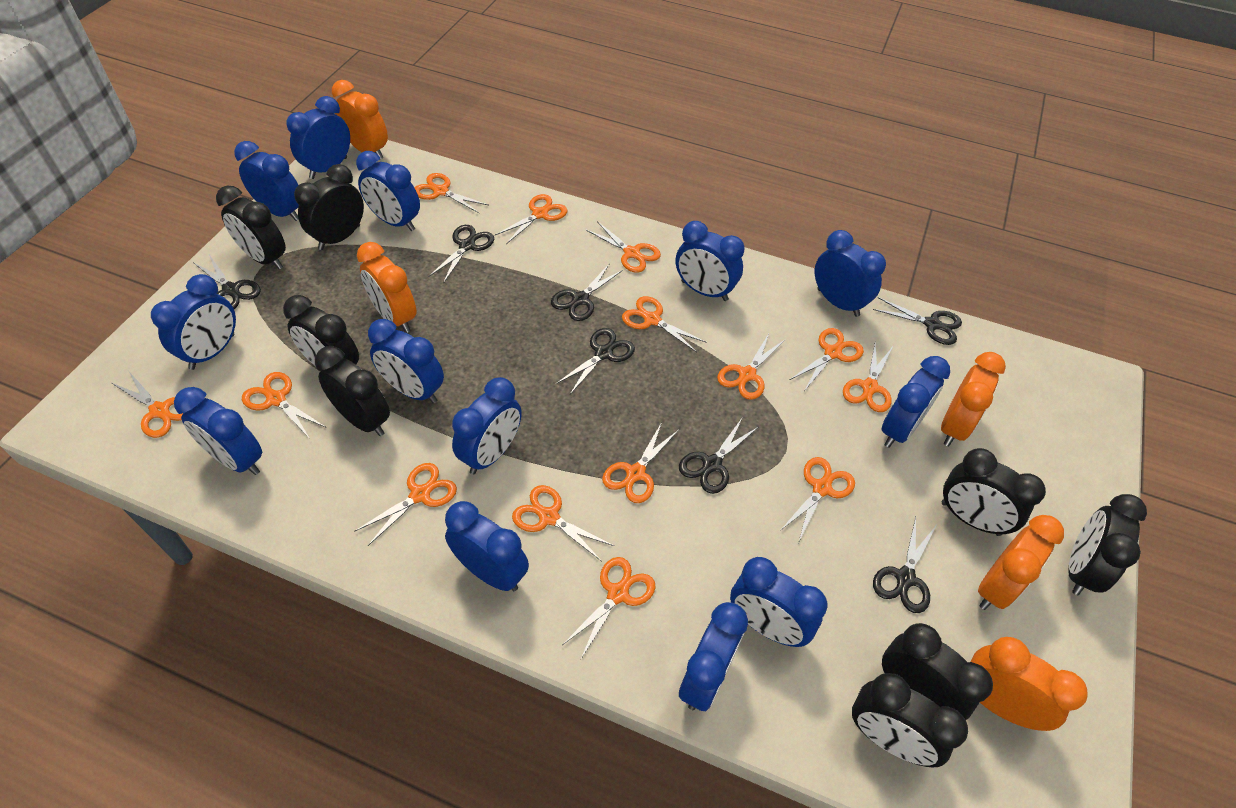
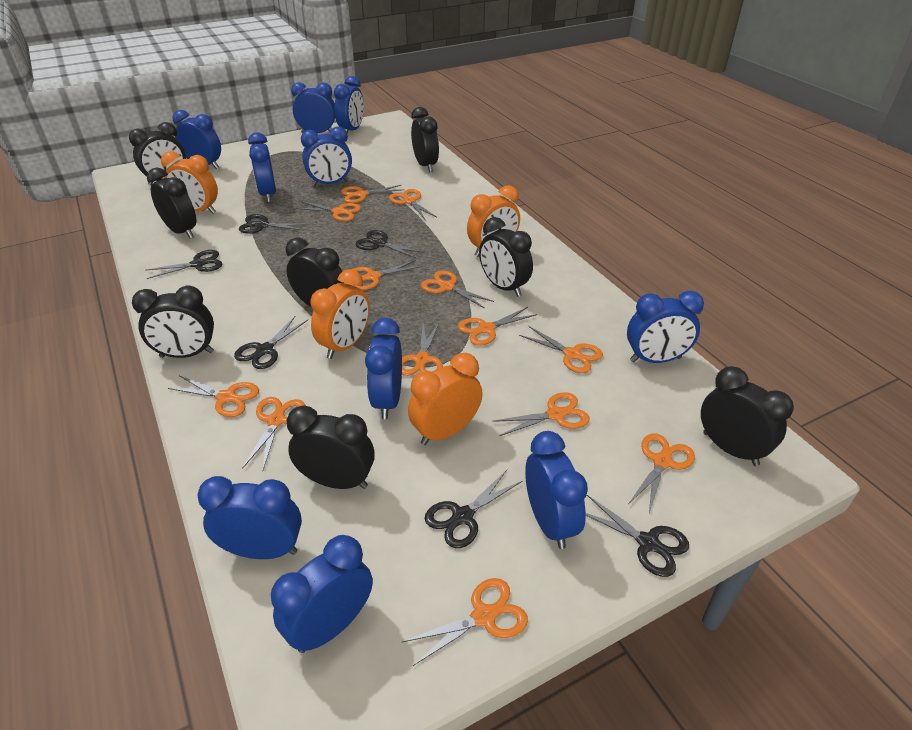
black scissors: [194,255,261,309] [428,225,494,284] [551,263,623,321] [556,328,635,394] [679,417,758,494] [873,297,962,345] [873,517,936,613] = 7 -> [146,250,222,279] [234,315,308,369] [239,214,307,234] [356,230,424,259] [424,470,522,548] [586,495,689,577] = 6
blue clock: [151,274,236,370] [174,387,262,475] [234,141,299,221] [286,96,350,179] [356,151,420,231] [368,319,444,404] [445,501,529,591] [452,377,522,474] [676,221,744,301] [679,602,748,711] [730,557,827,647] [815,230,886,317] [881,356,950,448] = 13 -> [173,110,221,169] [197,476,302,559] [248,133,276,202] [271,535,373,653] [291,82,335,133] [301,126,352,186] [334,76,364,133] [365,318,402,419] [525,431,588,549] [627,291,704,363] = 10
orange clock: [332,80,388,160] [357,242,416,333] [941,352,1006,446] [971,637,1088,731] [978,515,1064,610] = 5 -> [161,151,218,214] [311,269,370,359] [408,353,483,445] [467,185,520,257] = 4
orange scissors: [112,372,183,438] [242,372,327,439] [354,463,457,546] [415,173,488,214] [495,194,567,244] [512,485,614,561] [562,557,656,659] [586,221,661,273] [602,422,679,503] [622,296,707,352] [717,334,785,400] [780,457,855,541] [790,328,864,390] [843,341,892,412] = 14 -> [168,375,259,417] [242,397,305,470] [296,201,361,221] [341,185,404,203] [351,260,422,290] [389,189,436,219] [402,323,443,376] [402,578,528,666] [421,270,494,309] [458,307,537,346] [493,392,590,436] [519,326,603,373] [628,433,695,513] = 13

